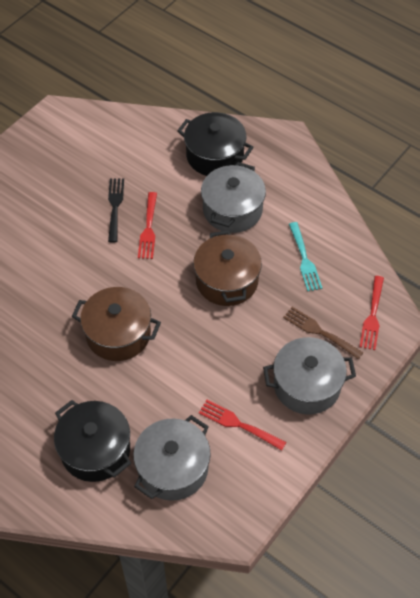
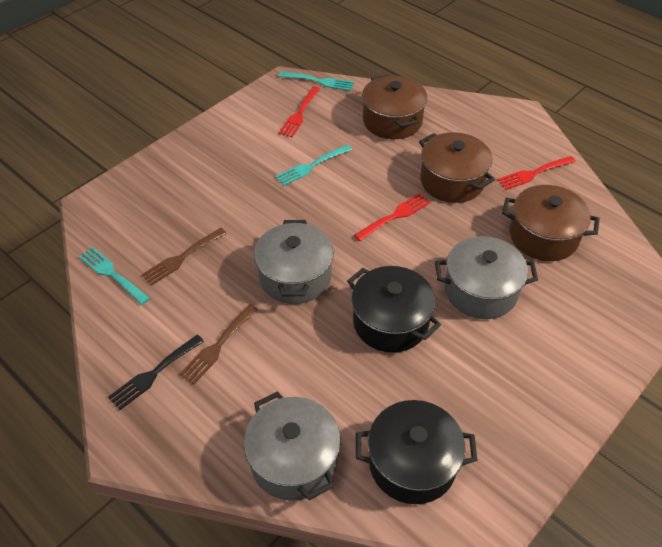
brown fork: [283,307,364,359] = 1 -> [141,228,227,286] [179,304,258,384] = 2
brown pot: [72,287,161,361] [193,230,262,306] = 2 -> [362,75,427,139] [419,132,495,203] [502,185,600,261] = 3
turquoise fork: [289,222,322,291] = 1 -> [79,247,150,305] [275,145,352,186] [279,71,354,91] = 3

